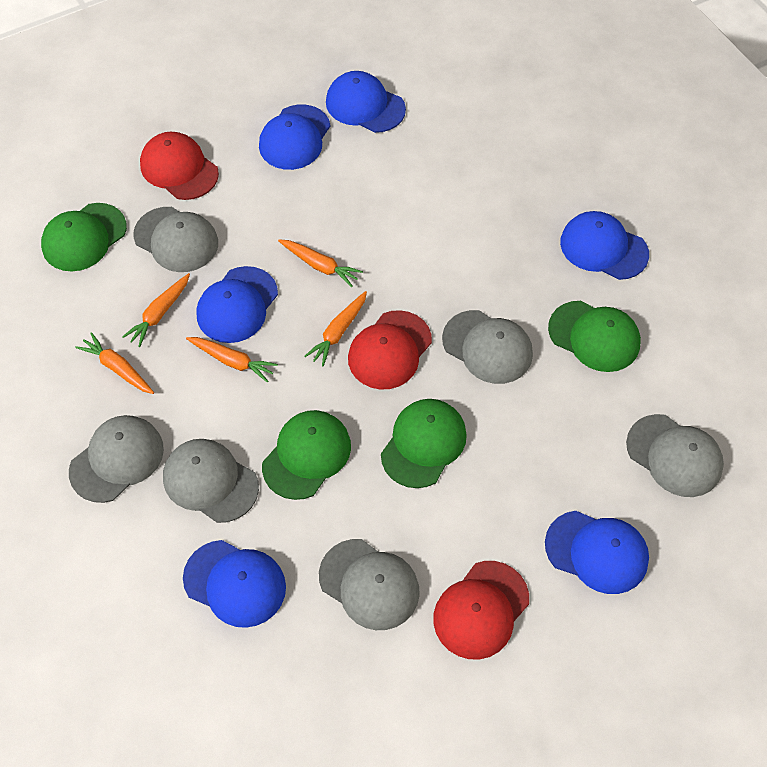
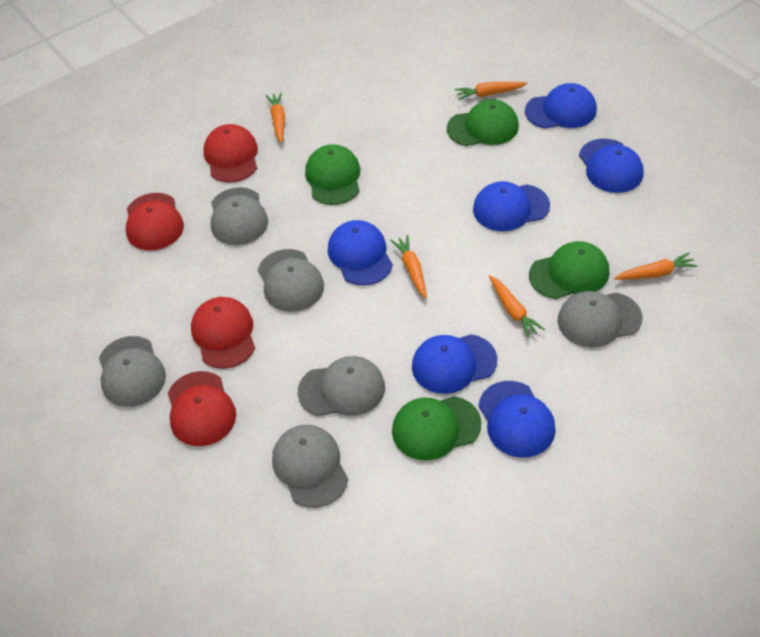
red cap: [140,132,219,200] [348,310,432,390] [433,561,529,660] = 3 -> [126,193,184,251] [168,371,236,446] [191,297,255,369] [204,124,258,183] = 4

